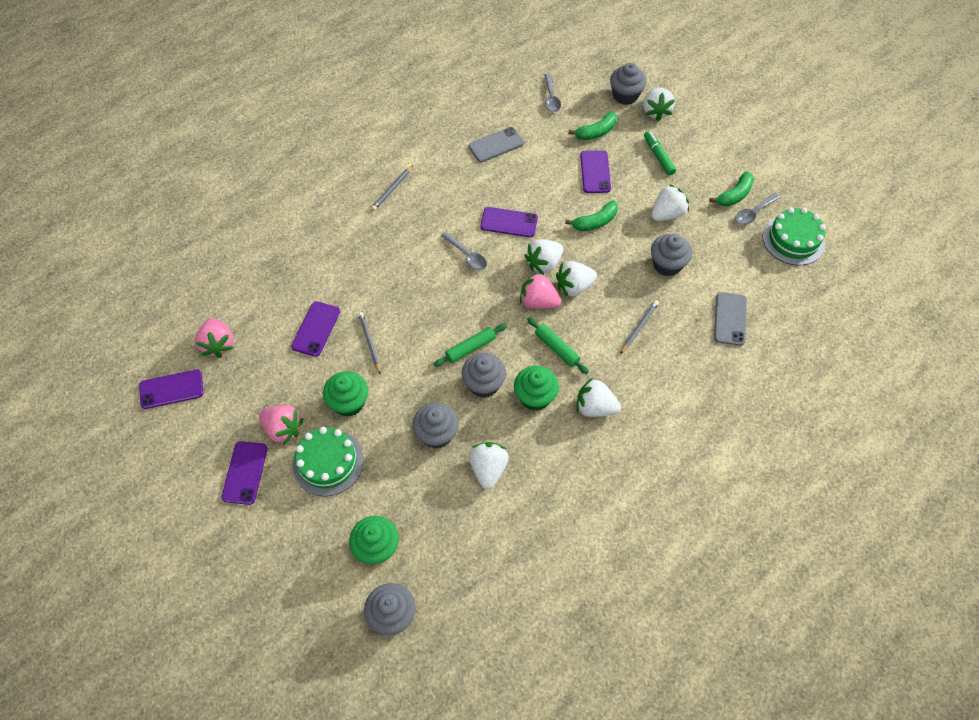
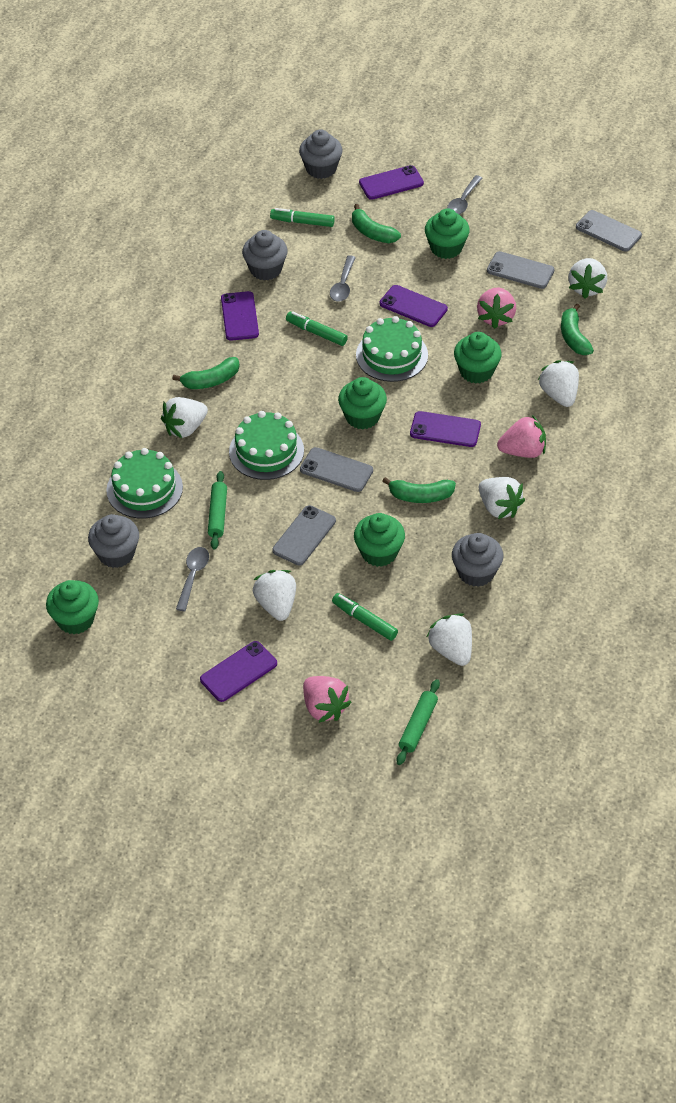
green banana: [565,201,618,231] [569,112,617,140] [709,171,754,206] = 3 -> [172,357,239,389] [352,204,401,243] [383,477,456,503] [561,304,594,355] = 4
green cake: [292,427,364,496] [763,207,826,266] = 2 -> [106,448,183,519] [229,411,304,480] [356,316,428,382] = 3
green cupcake: [323,371,368,417] [349,516,399,564] [514,366,559,411] = 3 -> [46,580,99,634] [338,377,387,429] [354,513,405,567] [425,208,470,259] [454,332,502,384] = 5
green marker: [644,131,676,176] = 1 -> [270,208,335,227] [286,311,348,346] [332,593,398,641] = 3
grey cupcake: [364,583,416,635] [413,403,459,448] [462,353,506,398] [610,63,647,105] [651,234,692,276] = 5 -> [88,514,139,568] [242,230,288,280] [299,129,343,179] [452,533,503,587] = 4
grey pencil: [358,312,381,374] [372,165,413,210] [620,300,659,354] = 3 -> none = 0
grey phone: [469,127,524,163] [714,292,747,346] = 2 -> [272,505,336,566] [300,447,373,492] [487,251,554,289] [576,210,642,252] = 4

